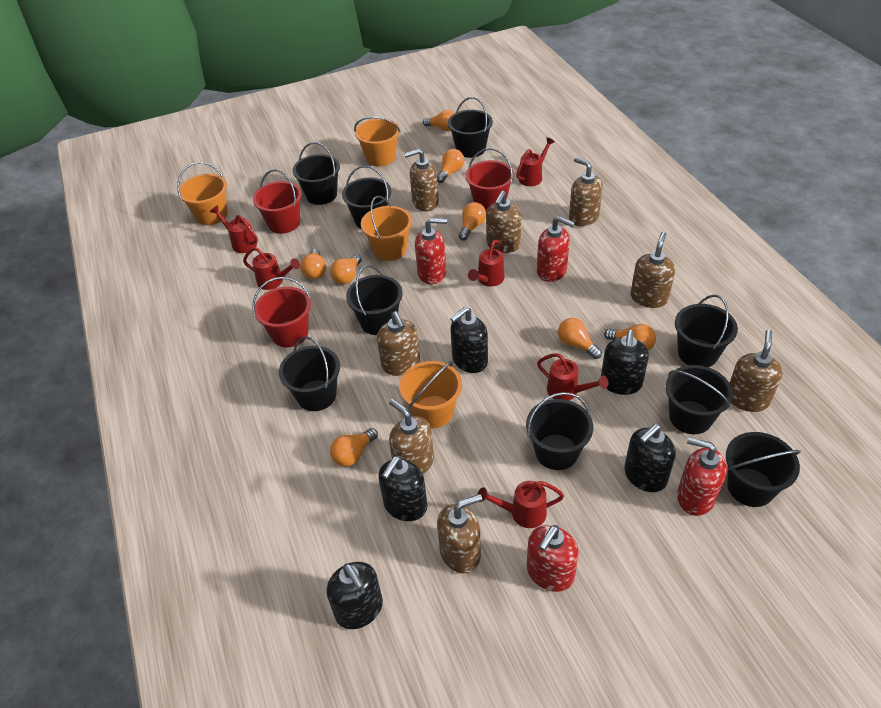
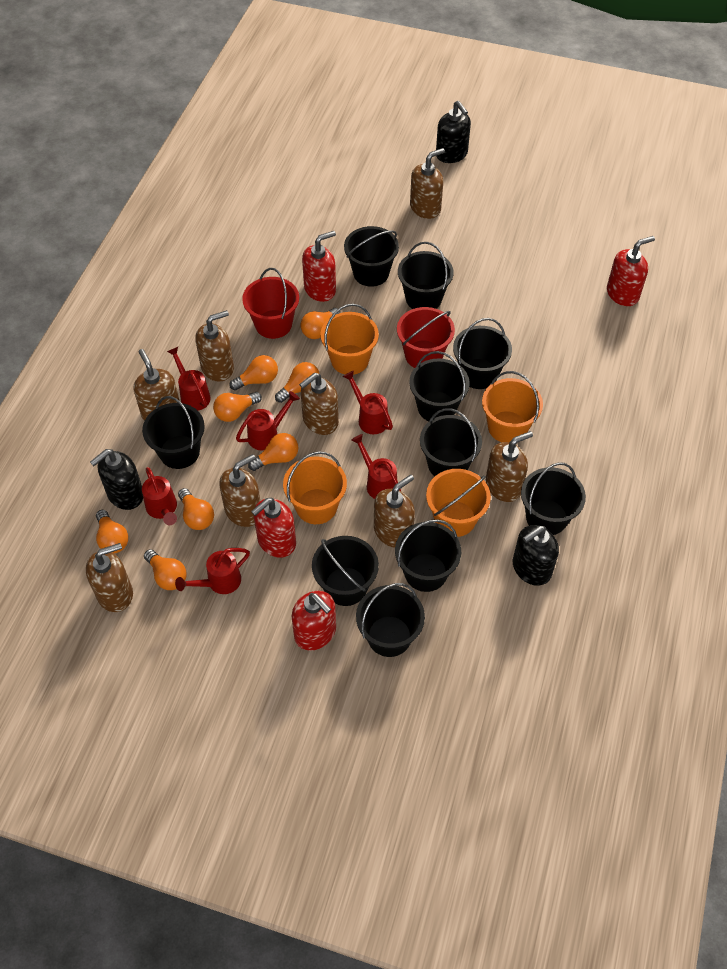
black bucket: [279,336,340,411] [293,142,340,205] [342,166,391,229] [346,265,403,335] [448,97,493,158] [526,392,593,470] [666,365,733,434] [675,295,738,367] [726,432,801,507] = 9 -> [142,396,205,469] [312,536,379,606] [344,226,399,287] [356,583,425,657] [395,519,461,592] [398,242,453,309] [409,351,470,421] [420,408,482,477] [453,318,512,389] [521,462,586,535] = 10
black soap dispenser: [327,562,383,629] [378,456,427,521] [450,307,488,373] [601,330,649,395] [624,424,676,492] = 5 -> [90,449,143,510] [436,101,471,163] [513,525,559,586] = 3
red bucket: [252,277,311,347] [253,169,302,234] [465,148,514,211] = 3 -> [242,268,299,339] [397,307,455,368] = 2

